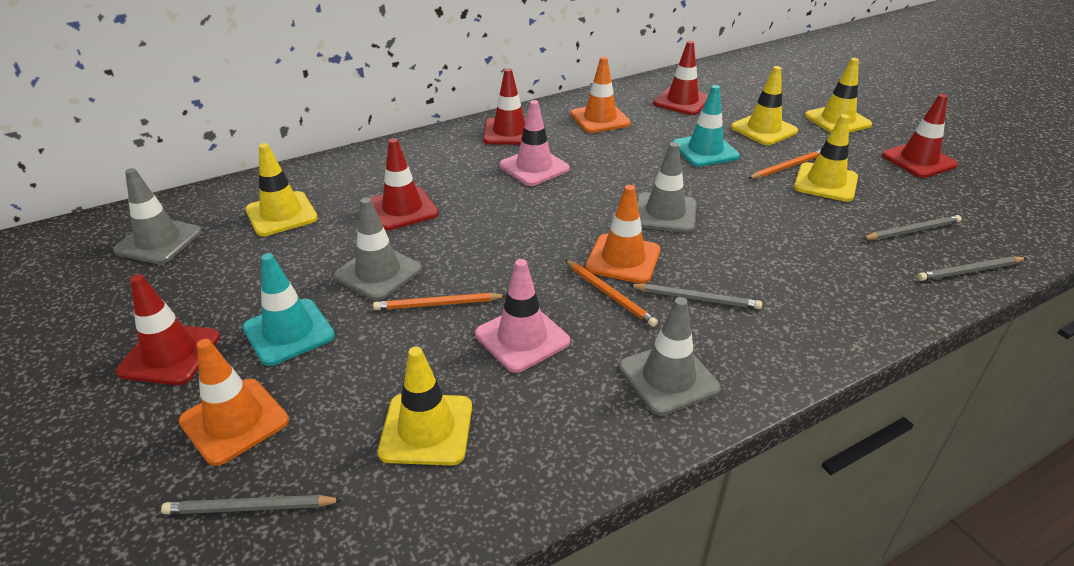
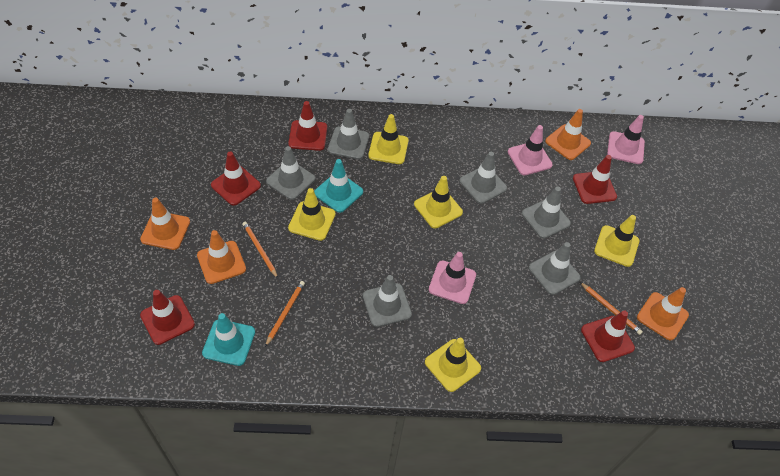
grey pencil: [161,495,342,514] [629,283,762,309] [862,215,962,240] [917,256,1026,281] = 4 -> none = 0
grey traffic cone: [113,168,202,264] [334,197,422,301] [619,297,721,416] [637,142,697,233] = 4 -> [266,146,315,200] [328,109,369,159] [363,275,412,327] [459,152,507,204] [522,187,571,239] [529,242,581,295] = 6
orange traffic cone: [179,339,289,466] [570,57,631,133] [585,185,660,284] = 3 -> [140,198,190,250] [197,230,246,284] [545,109,591,160] [637,287,689,341] = 4
pink traffic cone: [475,259,570,373] [499,100,570,186] = 2 -> [429,252,476,304] [508,125,553,175] [607,115,645,164] = 3

